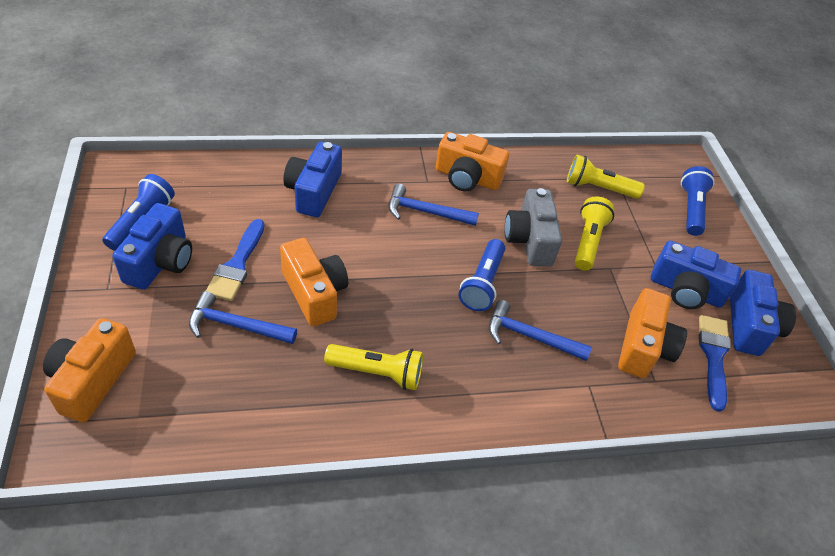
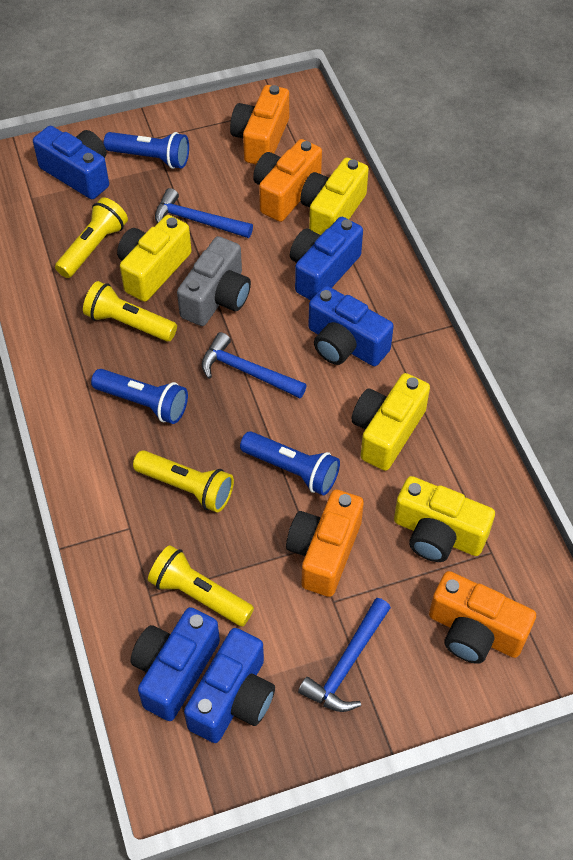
blue brush: [206,219,265,301] [699,315,731,412] = 2 -> none = 0
blue camera: [113,203,192,290] [283,142,342,217] [651,241,741,309] [730,270,797,356] = 4 -> [33,126,109,199] [131,607,220,721] [184,628,275,743] [290,217,363,300] [308,286,394,366] = 5
yellow camera: none = 0 -> [117,215,192,302] [300,158,369,235] [351,373,430,471] [394,476,495,562] = 4
yellow flashlight: [324,344,423,390] [567,154,645,199] [575,196,615,271] = 3 -> [55,197,128,278] [83,281,177,342] [133,450,234,512] [148,545,254,626] = 4

